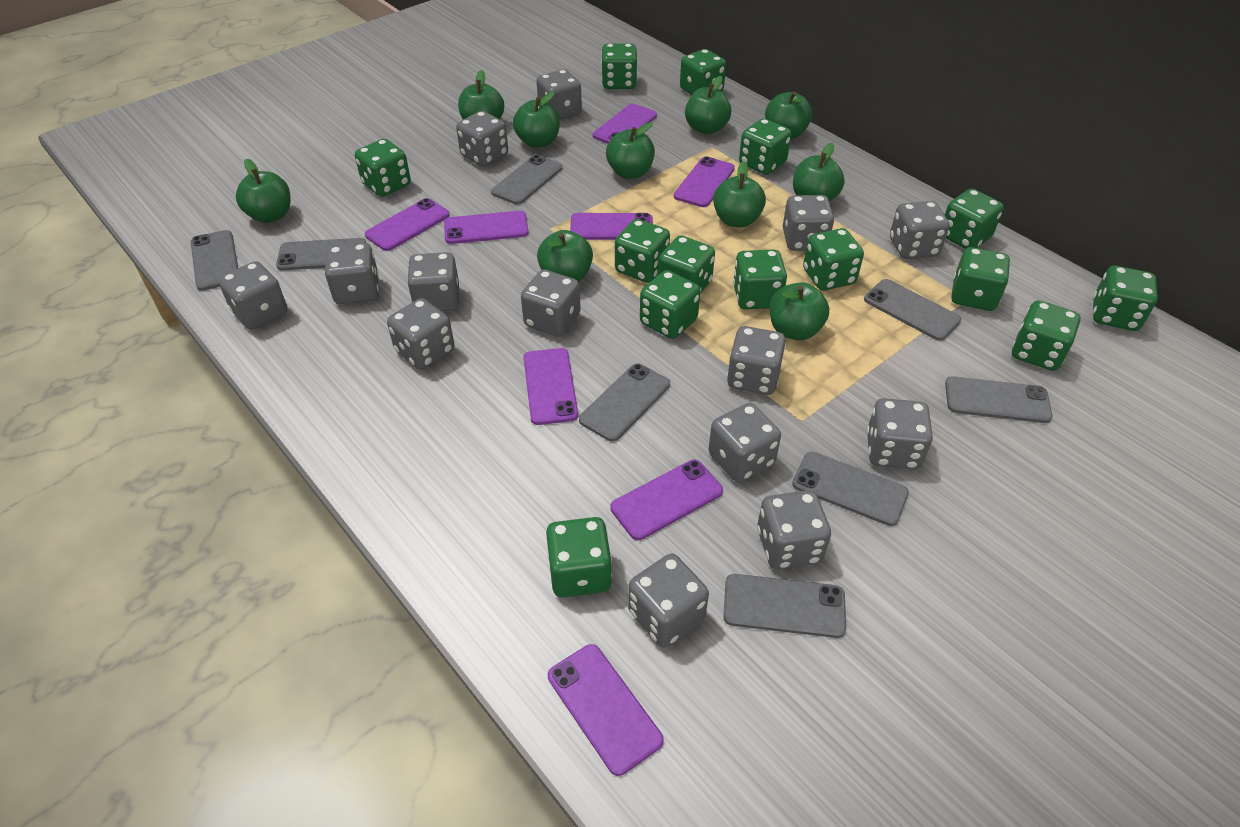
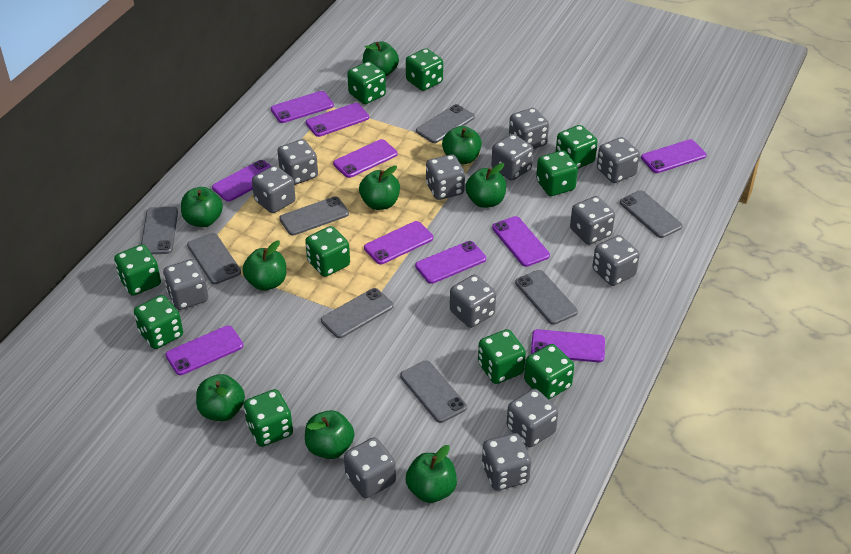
green apple: [236,159,291,223] [458,70,504,120] [513,92,560,148] [537,230,593,282] [606,122,655,179] [685,76,731,134] [713,161,766,228] [765,91,812,139] [770,282,829,340] [793,143,845,202] = 10 -> [181,187,223,227] [196,374,245,421] [242,240,286,291] [305,410,354,459] [359,165,400,210] [363,41,399,76] [406,445,457,503] [442,126,482,164] [465,163,506,208] = 9
green dice: [355,139,411,197] [546,517,612,598] [601,43,637,89] [615,219,670,283] [640,270,700,339] [658,235,715,294] [680,49,726,95] [733,249,787,309] [739,118,791,175] [803,228,864,291] [945,189,1004,249] [951,247,1010,311] [1012,301,1081,371] [1093,266,1158,331] = 14 -> [114,244,161,296] [134,295,183,349] [244,389,293,447] [305,226,350,277] [347,61,386,104] [406,48,443,91] [478,329,526,384] [524,344,574,400] [536,151,578,196] [556,125,598,169] = 10
grey dice: [219,261,288,330] [324,243,379,304] [387,298,455,370] [407,252,459,312] [456,111,508,167] [521,269,581,337] [536,69,582,120] [628,554,709,647] [709,403,781,482] [727,326,786,395] [757,490,831,570] [783,195,834,251] [867,398,933,470] [890,201,950,259] = 14 -> [163,259,208,310] [252,165,296,213] [277,139,318,185] [344,437,396,498] [426,154,465,200] [450,275,496,328] [482,433,531,491] [491,134,533,181] [507,389,558,447] [509,108,549,149] [570,196,615,245] [592,235,640,286] [597,137,640,183] = 13
purple phone: [365,198,450,251] [444,211,528,244] [523,348,578,425] [548,644,664,776] [570,213,653,240] [593,104,657,144] [610,460,723,540] [674,156,735,207] = 8 -> [165,325,243,375] [212,160,271,202] [271,91,334,123] [306,103,369,137] [333,139,398,178] [364,221,433,264] [415,241,486,284] [492,216,550,267] [531,329,605,362] [641,139,707,173] = 10

